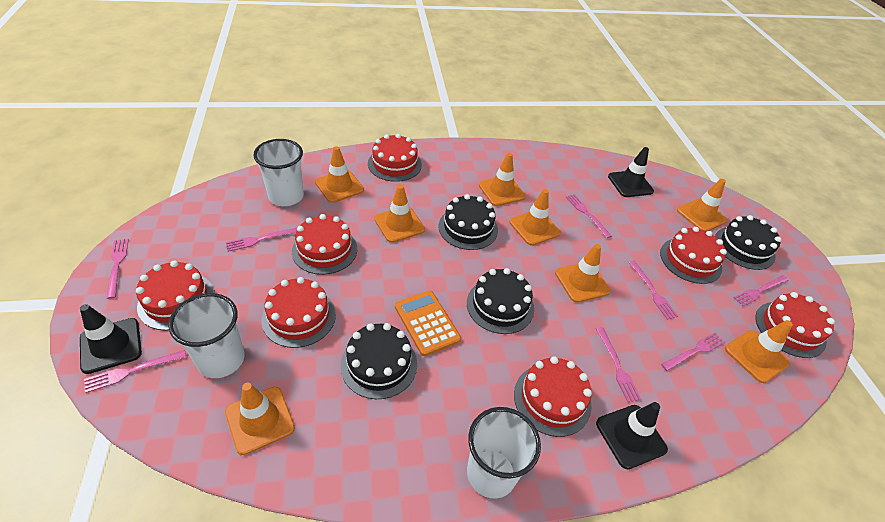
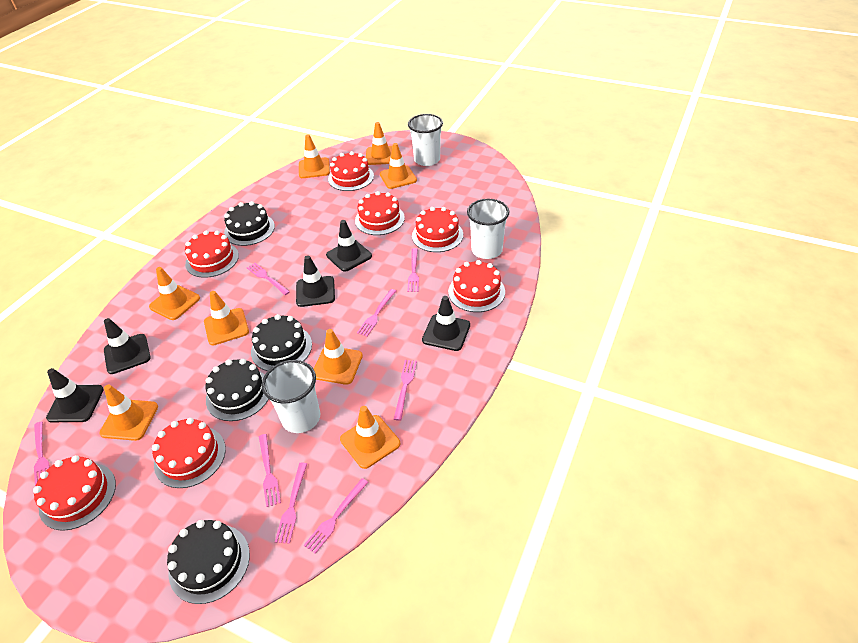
black traffic cone: [80,304,142,374] [596,402,668,469] [608,147,654,197] = 3 -> [46,368,104,422] [104,318,151,374] [296,255,335,307] [326,220,372,272] [422,296,470,351] = 5
orange calculator: [395,291,461,356] = 1 -> none = 0

